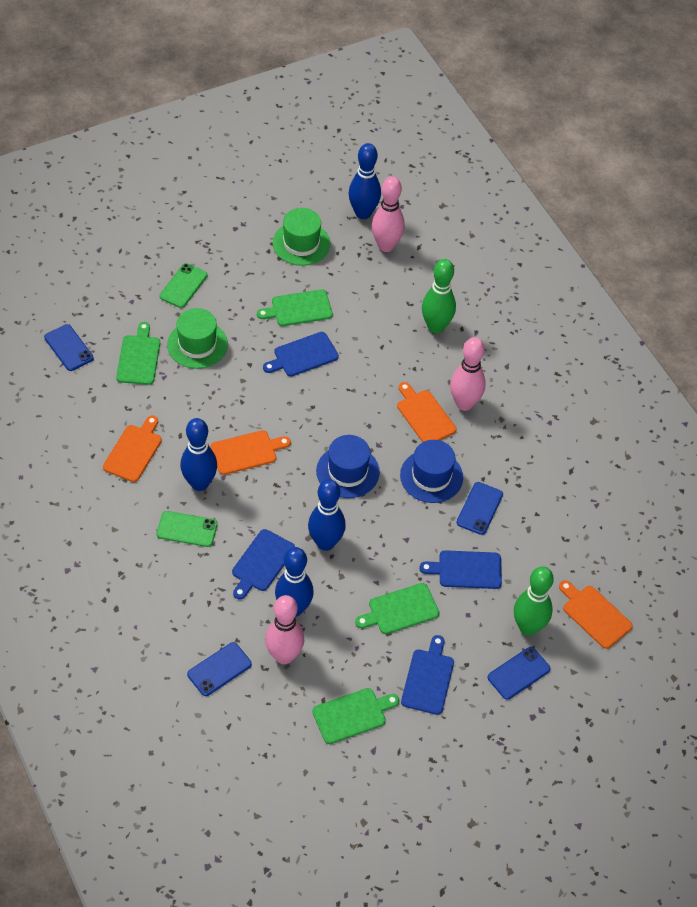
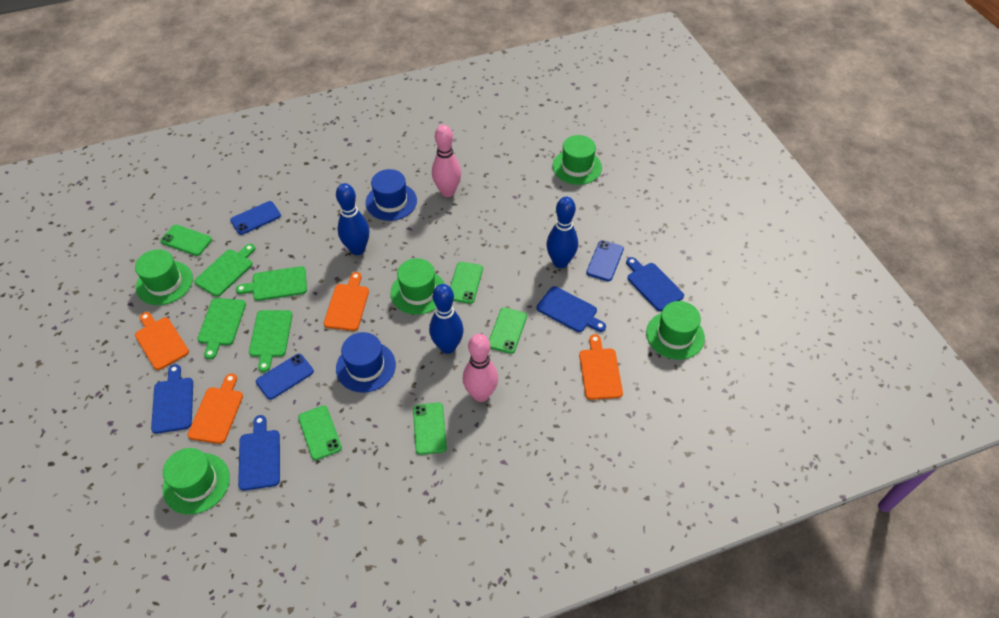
blue bowling pin: [180,418,217,491] [275,547,313,617] [308,479,346,551] [349,143,381,219] = 4 -> [336,183,369,255] [429,284,464,354] [547,197,578,268] = 3
blue phone: [44,324,94,371] [187,642,252,696] [456,482,503,535] [488,647,551,700] = 4 -> [230,201,281,235] [256,354,314,400] [586,240,624,281] = 3
green bowling pin: [422,259,456,333] [514,566,554,636] = 2 -> none = 0
green hat: [167,308,228,369] [273,208,330,266] = 2 -> [135,249,193,305] [163,448,230,515] [390,258,445,315] [552,135,602,185] [646,301,705,360] = 5
green phone: [157,511,218,547] [159,263,207,308] = 2 -> [160,225,212,256] [298,405,342,460] [413,403,447,455] [450,262,483,304] [489,307,527,354] = 5
pink bowling pin: [265,595,304,664] [372,176,405,252] [450,337,486,411] = 3 -> [432,125,461,197] [463,334,498,402] = 2

